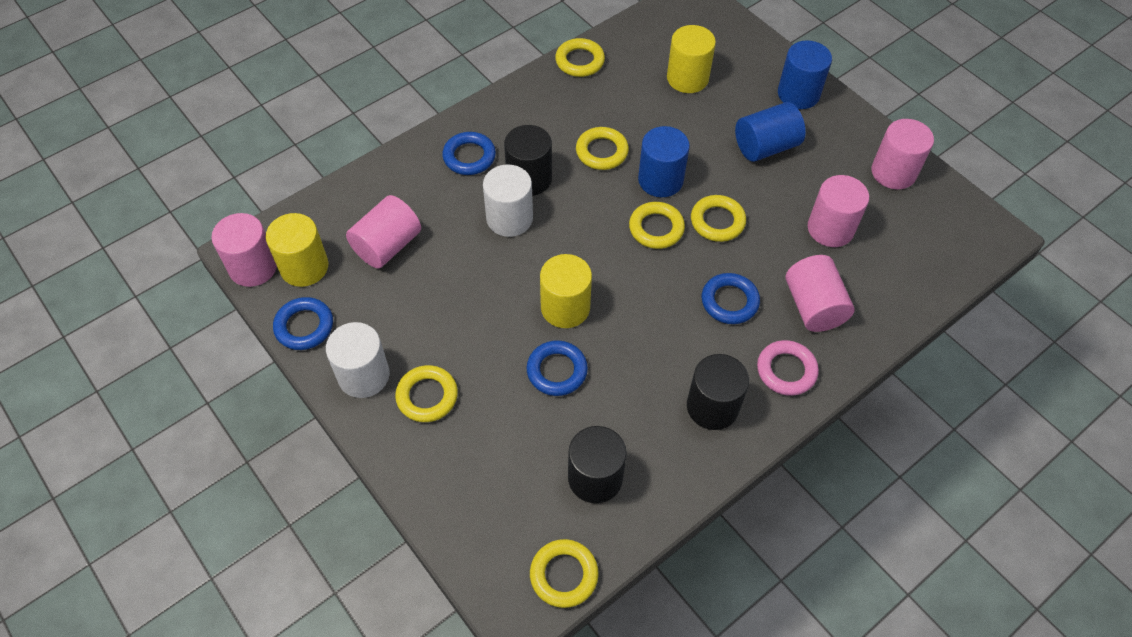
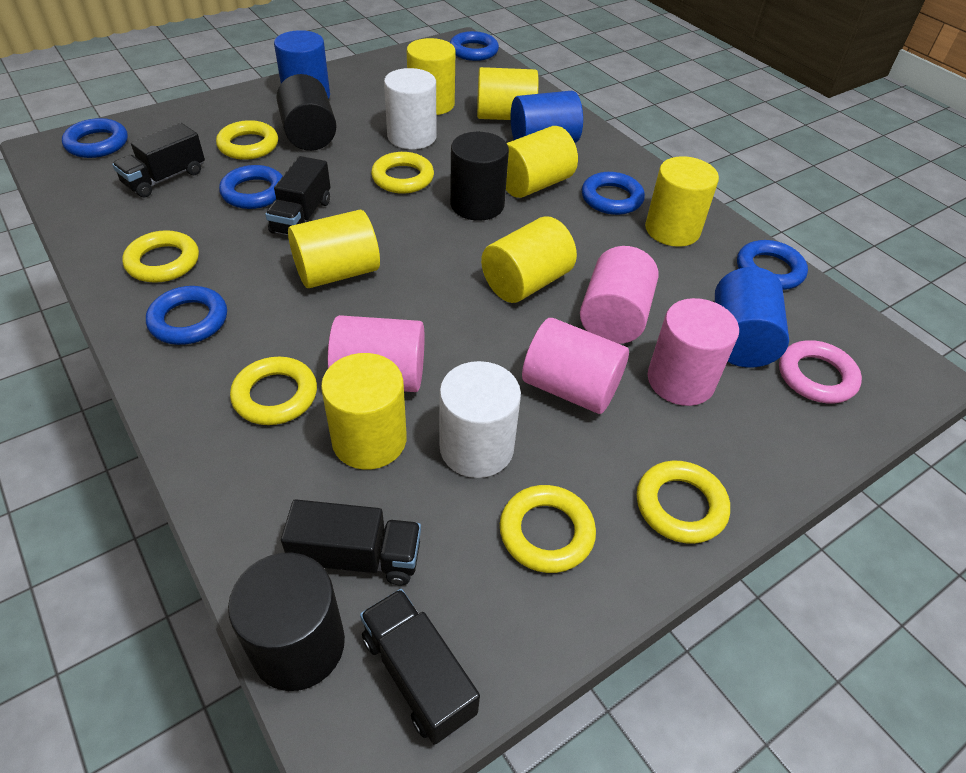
black truck: none = 0 -> [112,123,205,197] [265,156,330,235] [281,499,421,585] [360,589,480,745] = 4
blue ring: [273,297,333,350] [442,132,496,175] [527,340,588,396] [702,273,760,324] = 4 -> [62,118,128,158] [146,286,227,345] [219,165,283,209] [450,31,499,61] [582,172,645,215] [737,240,808,290] = 6
pink cylinder: [212,213,277,287] [346,195,421,269] [786,255,855,332] [808,175,869,247] [872,119,934,189] = 5 -> [328,315,424,392] [522,318,629,414] [580,246,658,344] [648,298,739,406] = 4
yellow cylinder: [266,213,328,287] [540,254,592,328] [667,25,716,93] = 3 -> [288,210,380,288] [321,353,407,470] [407,38,456,115] [477,67,539,120] [481,216,577,303] [506,126,578,198] [645,156,719,247] = 7

